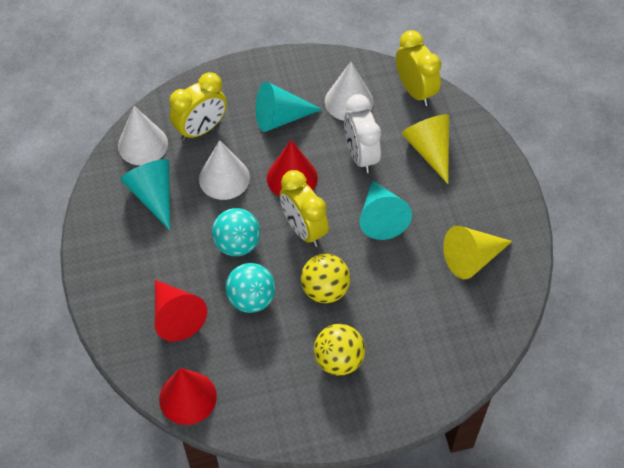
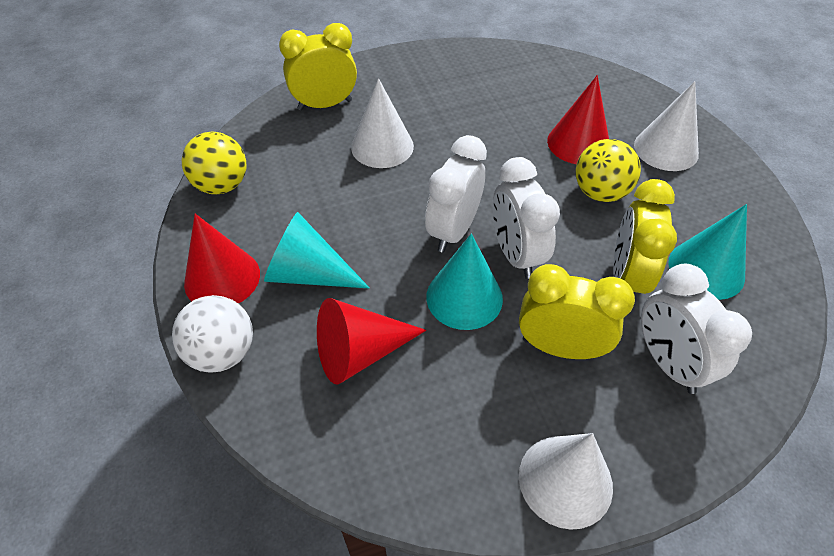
turquoise ball: [212,208,260,256] [225,263,275,313] = 2 -> none = 0
white ball: none = 0 -> [172,295,253,372] = 1
white clock: [344,94,381,173] = 1 -> [425,135,487,252] [492,157,560,279] [641,264,752,394] = 3
yellow cone: [402,114,449,184] [443,226,512,279] = 2 -> none = 0

